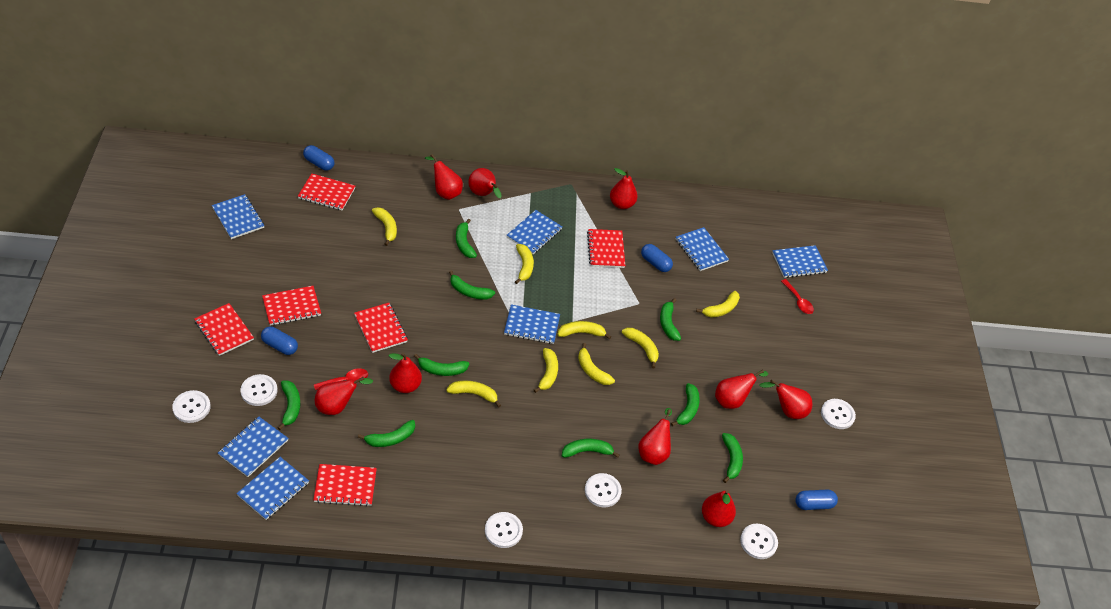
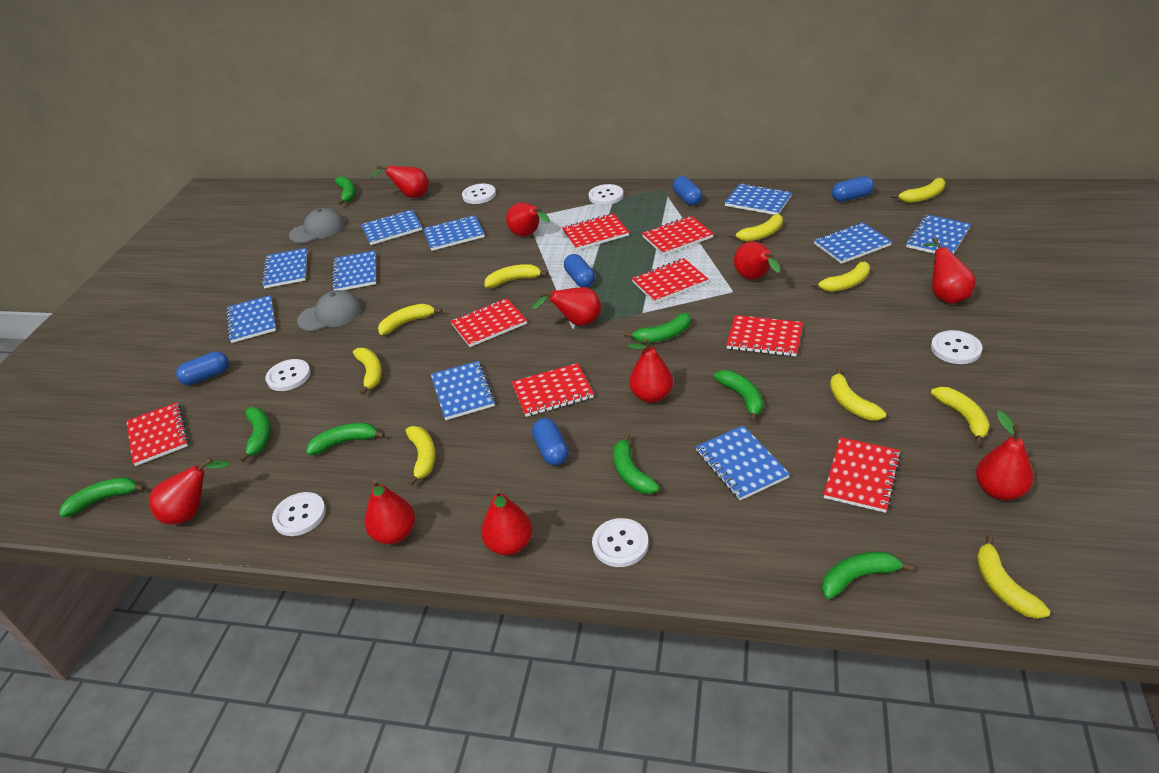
blue capsule: [261,327,298,355] [303,145,334,171] [641,244,673,272] [795,489,838,510] = 4 -> [176,351,229,385] [532,418,569,466] [564,254,595,287] [672,176,702,205] [832,176,874,202] = 5
blue notebook: [212,194,264,239] [218,417,289,477] [236,457,309,520] [504,304,560,344] [507,210,562,254] [676,227,729,271] [772,245,828,278] = 7 -> [226,295,276,343] [262,248,308,288] [332,250,376,290] [361,210,422,245] [423,215,485,251] [431,361,496,420] [696,425,790,500] [724,183,792,215] [814,222,892,264] [906,214,971,254] = 10
green banana: [278,381,300,430] [358,420,415,447] [414,354,470,376] [449,270,495,300] [456,219,477,258] [562,439,620,458] [660,298,681,341] [671,383,700,426] [722,433,743,483] = 9 -> [59,477,145,517] [239,407,271,462] [306,423,385,455] [335,176,355,205] [613,433,659,494] [624,313,691,343] [714,370,763,423] [822,552,914,599] = 8
grey cap: none = 0 -> [289,208,345,243] [297,290,362,331] = 2
red notebook: [194,303,254,356] [262,286,321,326] [298,173,355,210] [313,464,377,506] [354,303,408,353] [587,229,625,268] = 6 -> [126,402,189,466] [451,298,527,347] [512,363,594,417] [562,213,629,250] [632,258,708,303] [642,216,714,255] [726,315,803,357] [823,437,901,513] = 8
red pear: [315,377,373,415] [389,353,422,393] [425,154,463,200] [468,168,502,198] [610,168,638,209] [638,408,672,465] [702,490,736,527] [715,369,768,409] [759,380,812,419] = 9 -> [149,458,231,525] [365,479,415,544] [370,165,429,198] [481,488,533,555] [506,203,550,236] [531,287,601,326] [627,338,673,403] [734,241,781,279] [923,237,976,304] [976,411,1034,500] = 10
red spoon: [314,368,368,390] [781,279,814,314] = 2 -> none = 0
yellow banana: [372,207,397,246] [446,381,501,407] [515,244,534,284] [534,348,558,393] [557,321,611,339] [578,343,615,385] [622,328,659,368] [696,291,740,318] = 8 -> [353,348,382,395] [378,304,442,335] [406,426,436,486] [484,264,548,288] [729,214,783,242] [811,261,870,292] [830,367,886,421] [892,178,945,203] [931,387,990,446] [977,535,1050,619] = 10

